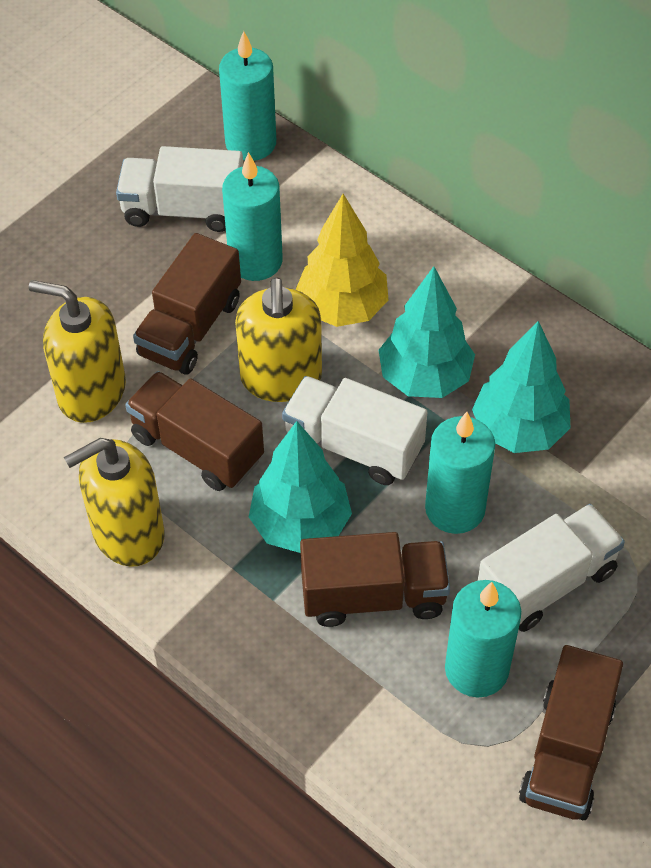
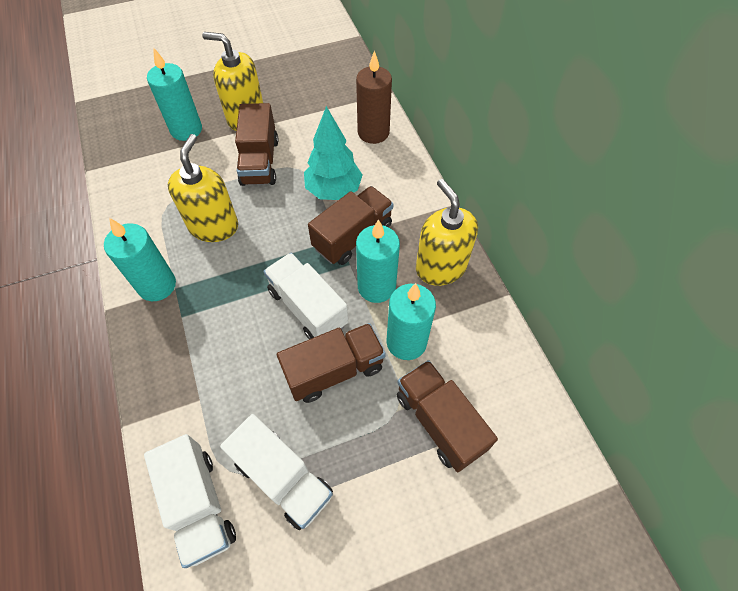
brown candle: none = 0 -> [356,50,392,144] = 1
turquoise tree: [249,421,352,553] [378,266,475,398] [472,321,571,453] = 3 -> [304,106,362,200] = 1
yellow tree: [296,194,388,327] = 1 -> none = 0

